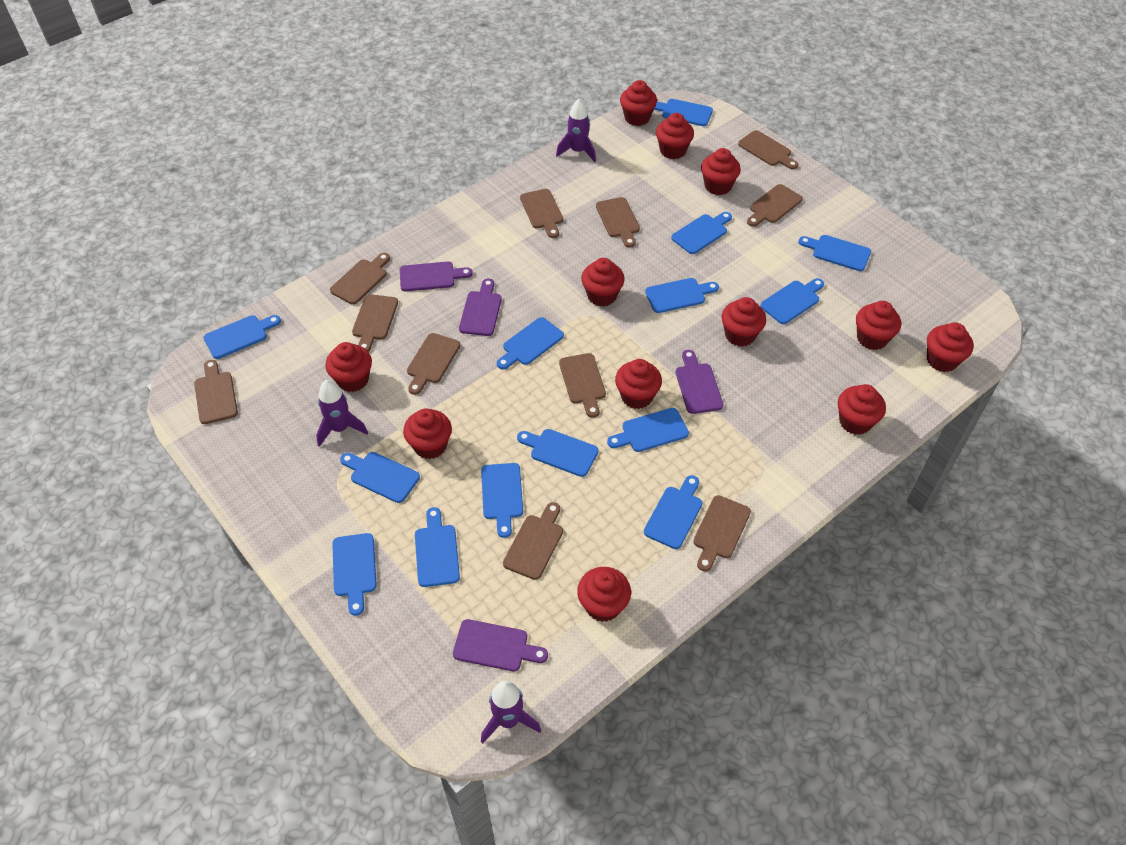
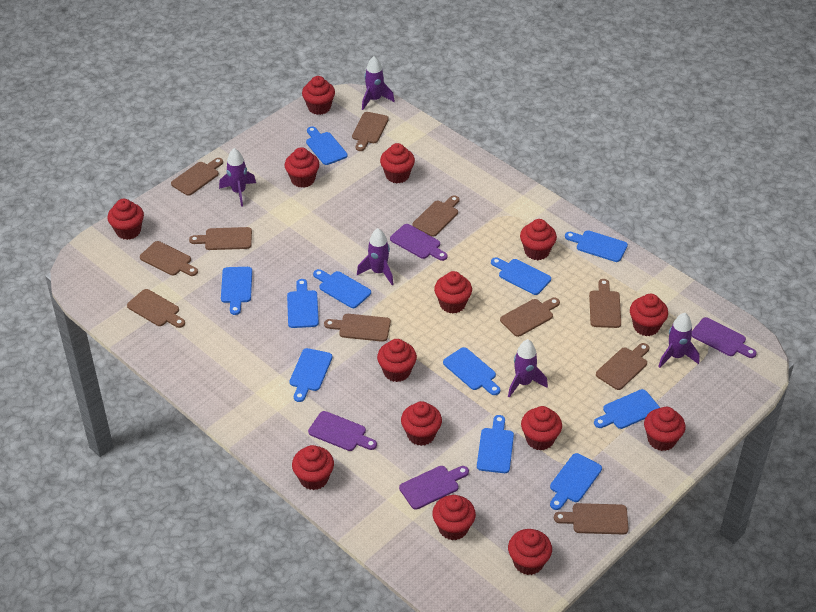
blue cutting board: [203,315,281,359] [332,533,377,616] [340,452,420,503] [415,507,460,587] [481,463,523,538] [497,317,564,369] [517,429,598,477] [607,408,689,452] [644,475,702,549] [645,278,719,313] [654,99,713,126] [671,212,732,254] [760,278,824,324] [798,235,871,271] = 14 -> [221,267,252,315] [287,279,319,328] [289,348,332,402] [306,126,348,165] [313,269,371,308] [443,347,500,395] [477,415,514,473] [491,257,551,295] [550,453,602,510] [565,230,628,262] [594,389,660,429] = 11
purple rocket: [316,380,368,447] [481,681,541,744] [556,99,596,162] = 3 -> [219,148,256,207] [357,228,394,285] [362,56,395,110] [508,339,548,398] [658,313,700,368] = 5
red cupcake: [325,342,372,392] [403,408,452,459] [577,567,631,622] [581,258,625,306] [615,359,662,409] [620,80,657,126] [656,113,694,159] [701,148,741,195] [721,297,766,347] [838,384,886,435] [856,301,901,350] [927,322,974,372] = 12 -> [107,199,144,240] [285,147,319,188] [292,445,334,490] [302,76,335,115] [377,339,417,382] [380,143,415,183] [401,401,442,446] [432,495,476,540] [434,271,472,314] [508,529,552,575] [520,219,557,260] [521,406,562,451] [630,294,668,336] [644,407,685,451] = 14

